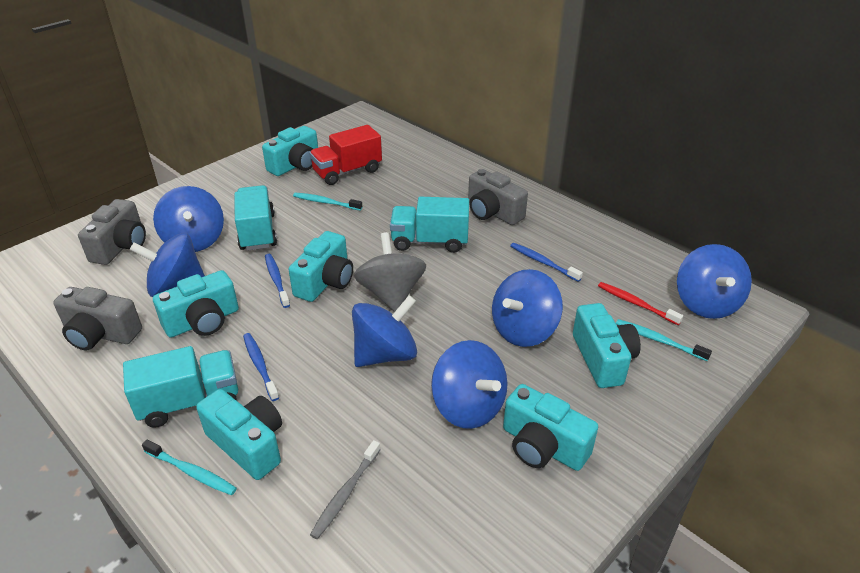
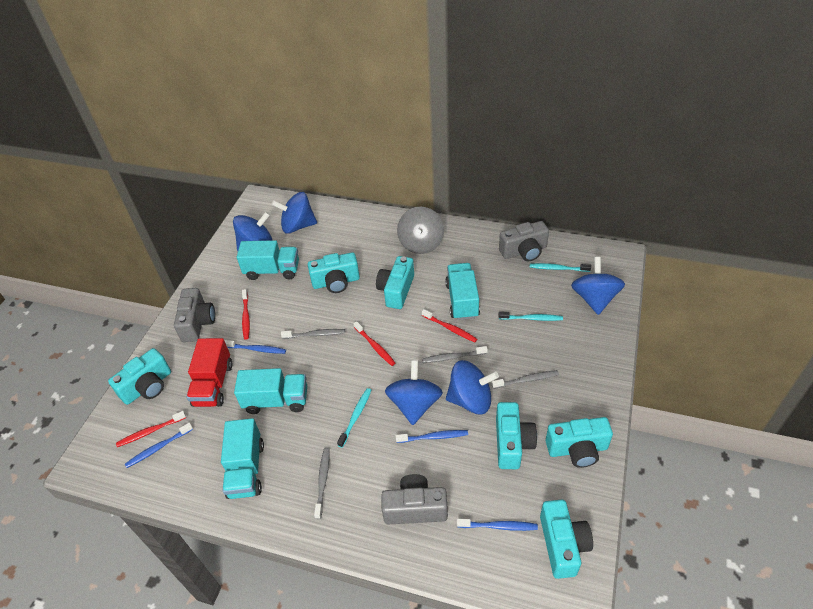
blue spinning top: [130,233,205,297] [153,186,224,252] [352,295,417,367] [431,340,508,429] [492,269,563,347] [677,244,752,319] = 6 -> [233,212,272,251] [271,192,317,234] [385,360,443,425] [446,360,499,414] [571,257,625,315] = 5
blue toothbrush: [243,333,279,401] [265,254,290,308] [510,243,583,282] = 3 -> [125,422,193,468] [224,340,286,354] [396,430,468,443] [457,519,538,531] = 4
grey toothbrush: [310,440,381,539] = 1 -> [281,329,345,339] [314,448,330,519] [422,346,488,363] [492,370,559,389] = 4
red toothbrush: [598,282,683,325] = 1 -> [116,411,186,447] [242,289,250,340] [353,321,396,366] [422,309,477,342] = 4
turquoise truck: [123,346,238,428] [234,185,277,251] [390,197,469,253] = 3 -> [221,418,264,499] [234,368,307,414] [237,240,299,280] [445,263,480,320] = 4

